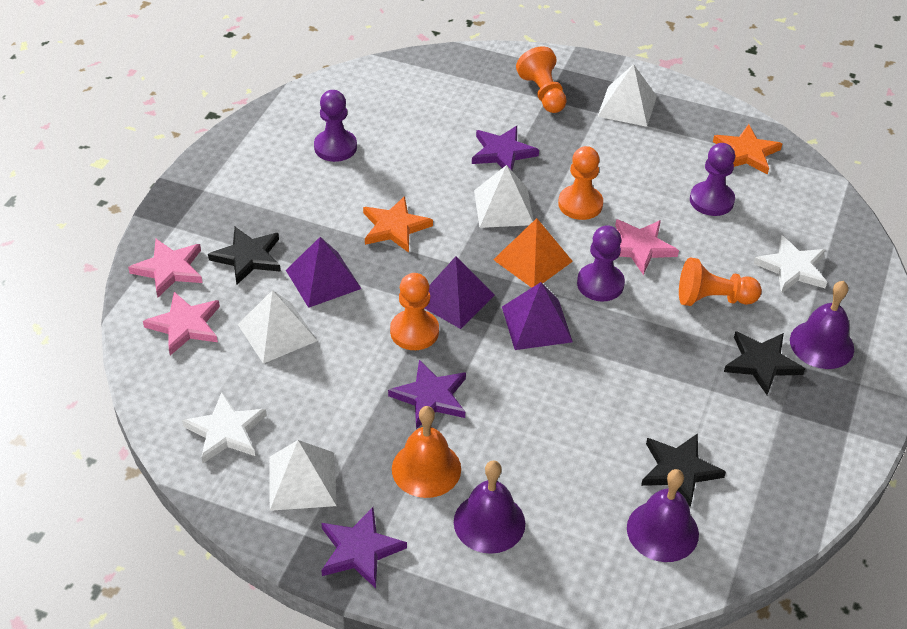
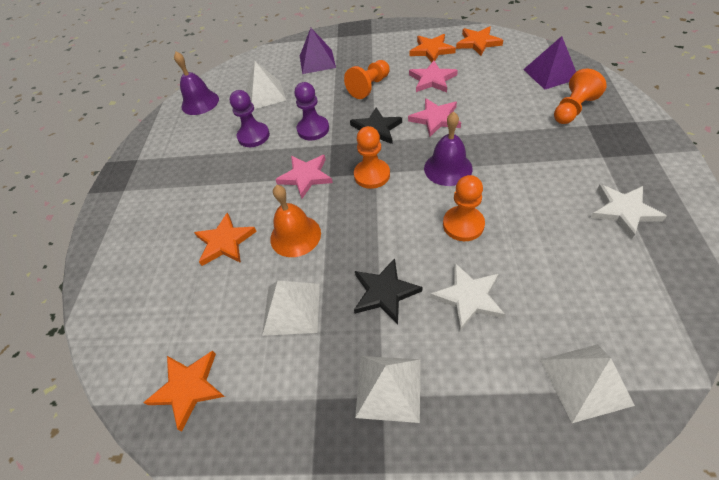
black star: [208,227,281,284] [641,433,726,507] [724,331,805,395] = 3 -> [350,107,402,144] [354,258,422,325] = 2
orange pyramid: [493,218,573,288] = 1 -> none = 0
orange star: [363,196,433,253] [713,124,782,175] = 2 -> [143,350,225,431] [194,213,257,266] [409,34,456,62] [456,27,503,56] = 4
purple bell: [454,460,525,554] [627,469,699,562] [790,281,854,369] = 3 -> [174,52,219,115] [424,112,473,186] = 2
purple pawn: [314,90,357,162] [577,225,625,301] [690,143,735,216] = 3 -> [230,90,270,147] [295,82,329,140] = 2
purple pyramid: [286,237,362,308] [424,256,495,329] [502,282,573,350] = 3 -> [300,28,336,74] [523,36,576,90] = 2
purple star: [321,507,407,589] [388,360,466,429] [472,126,539,170] = 3 -> none = 0

